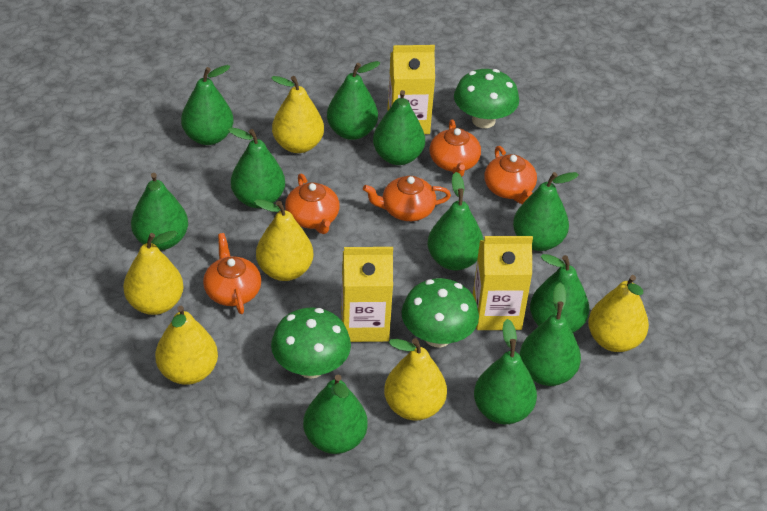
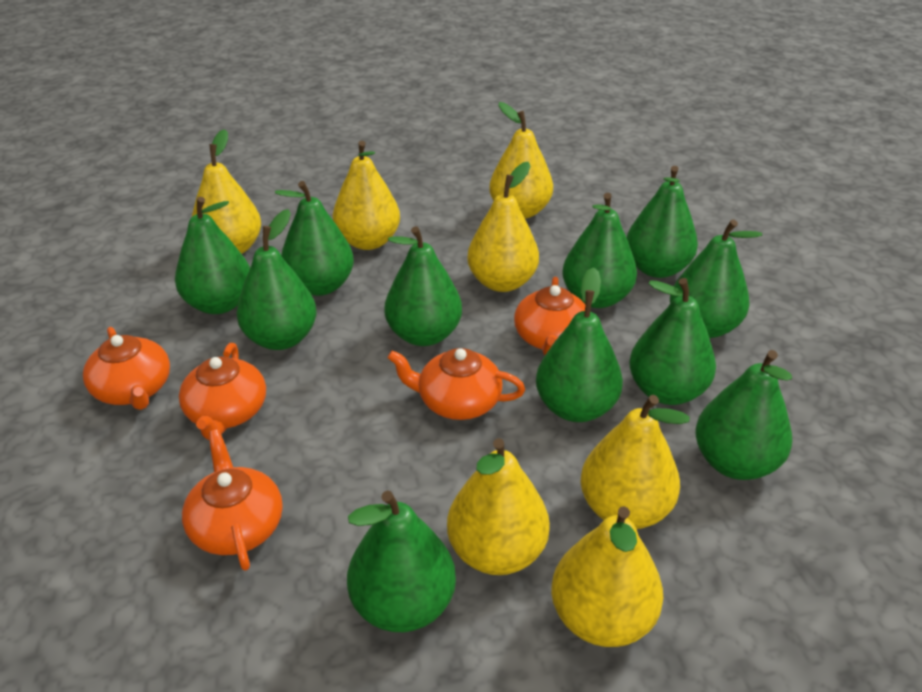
green mushroom: [271,307,351,378] [402,278,479,348] [454,69,519,128] = 3 -> none = 0
yellow carton: [341,247,393,342] [387,45,435,134] [473,236,533,330] = 3 -> none = 0
yellow pear: [123,230,184,315] [155,306,218,385] [254,199,313,281] [271,76,324,153] [384,338,447,421] [588,275,649,352] = 6 -> [192,129,261,254] [333,141,400,250] [447,438,550,575] [467,162,539,292] [489,102,553,219] [551,506,663,647] [580,395,690,529] = 7

